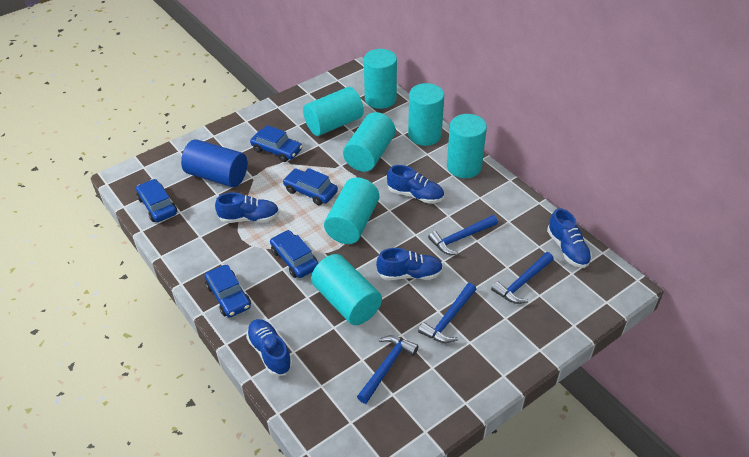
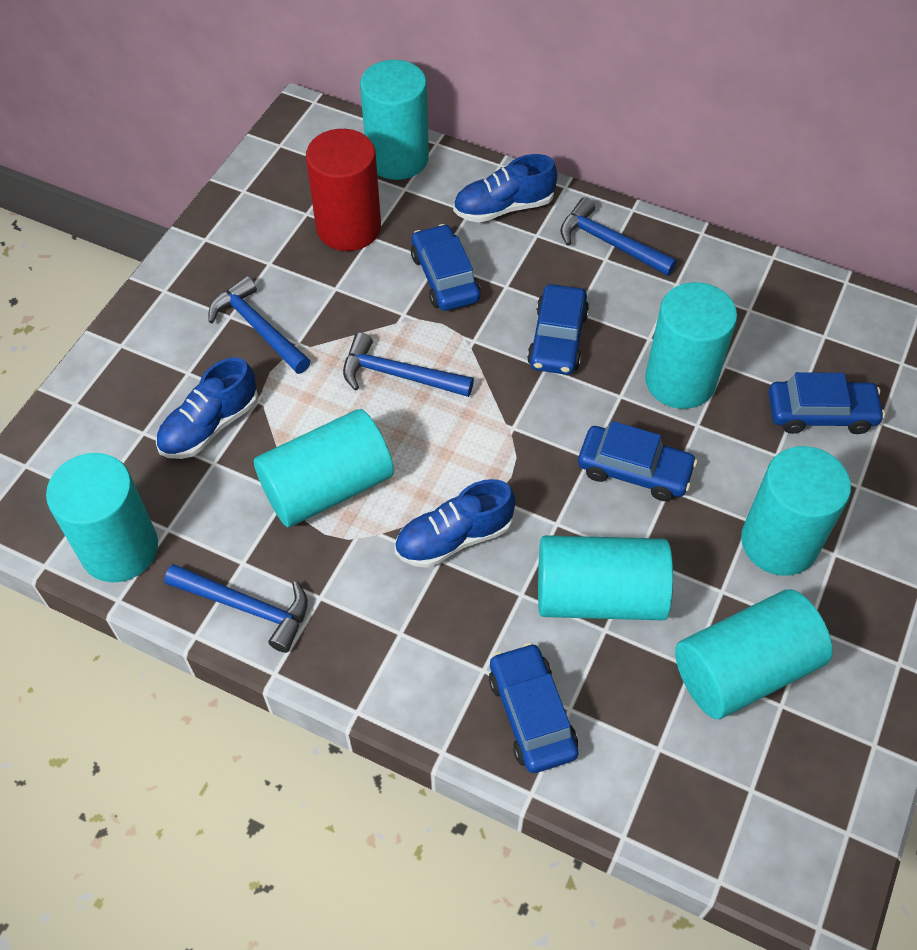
blue cylinder: [181,139,247,187] = 1 -> none = 0
blue shoe: [215,193,279,223] [246,319,293,376] [376,248,443,280] [387,165,444,204] [547,208,592,268] = 5 -> [156,357,258,459] [395,479,516,568] [453,154,557,223] = 3
red cylinder: none = 0 -> [306,129,381,251] = 1

